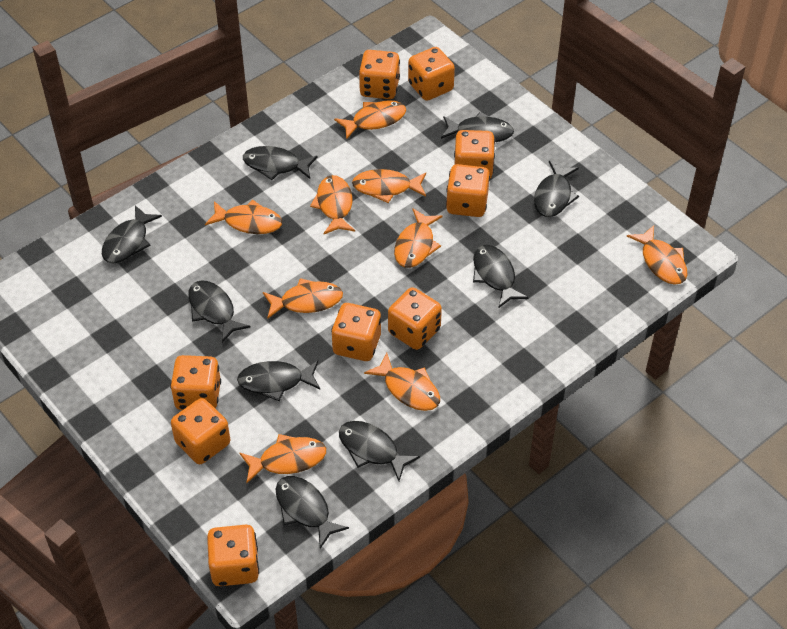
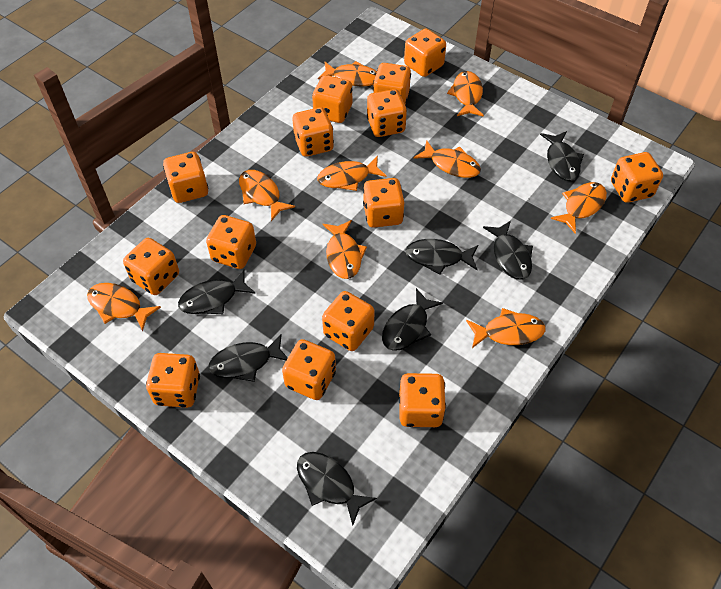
black fish: [102,205,162,263] [188,281,251,343] [237,361,320,401] [243,146,318,180] [275,476,349,549] [339,421,420,481] [441,112,514,142] [473,245,529,308] [534,161,579,217] = 9 -> [178,270,256,314] [209,334,288,382] [297,452,377,526] [382,288,443,351] [405,239,478,275] [483,221,533,280] [540,131,584,181] = 7
orange dice: [170,355,221,410] [171,398,230,464] [207,525,259,586] [331,303,381,361] [359,50,400,99] [388,287,442,350] [408,47,455,101] [446,164,490,217] [454,130,495,179] = 9 -> [123,238,179,295] [146,353,200,408] [163,152,208,203] [206,215,256,269] [282,339,336,400] [293,107,334,157] [312,75,353,123] [322,291,375,351] [363,178,404,228] [367,89,407,137] [373,63,411,104] [399,373,446,427] [404,29,446,77] [611,152,663,203] = 14

